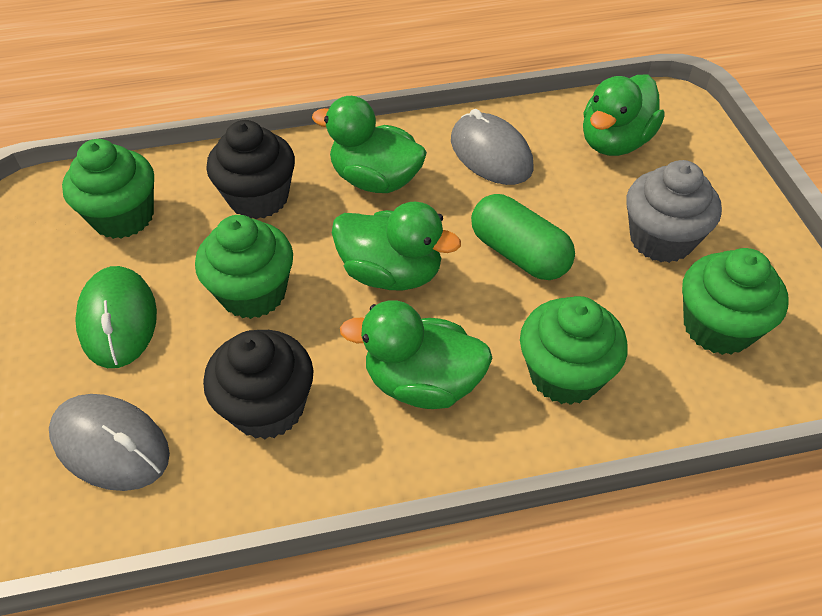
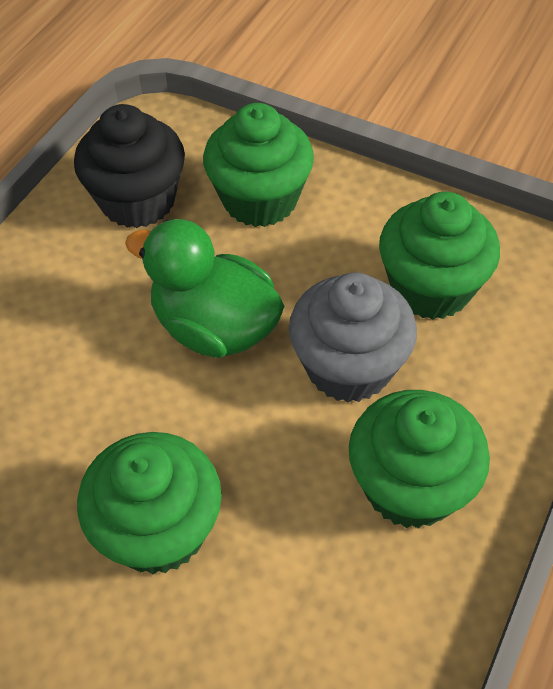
black cupcake: [203,330,313,439] [207,120,295,219] = 2 -> [74,104,185,228] = 1
green capsule: [471,194,575,280] = 1 -> none = 0
green duck: [312,96,427,193] [332,202,461,290] [340,300,493,409] [583,75,664,156] = 4 -> [125,219,285,358] = 1
green mouse: [75,266,157,368] = 1 -> none = 0
grey mouse: [49,394,170,491] [451,109,534,185] = 2 -> none = 0

